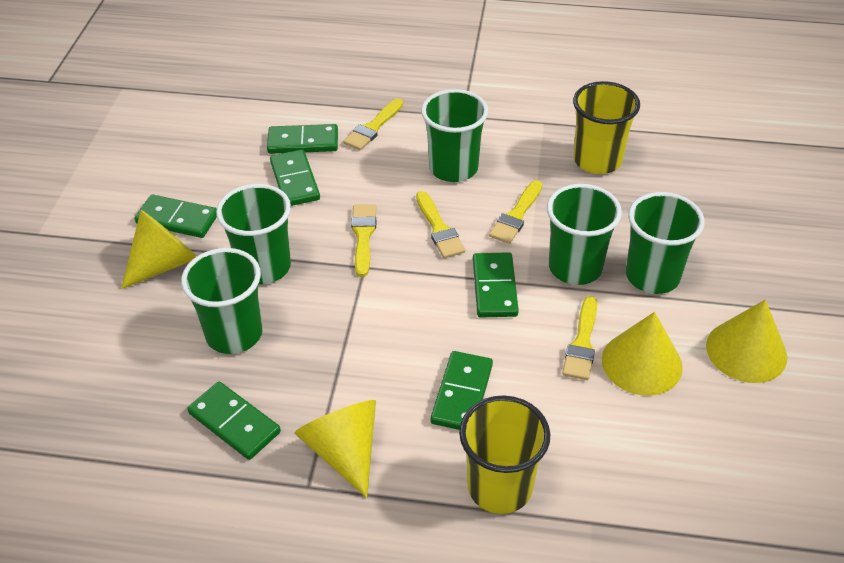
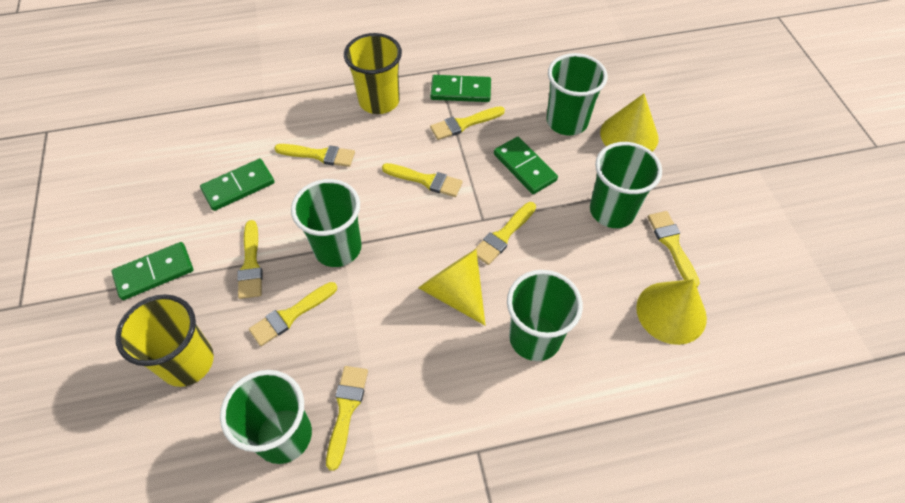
green domino: [135,194,217,238] [187,381,281,460] [267,124,338,154] [270,149,320,206] [431,351,493,430] [473,252,519,318] = 6 -> [111,242,193,300] [200,159,274,211] [430,75,491,102] [494,137,558,194] = 4
yellow brush: [343,98,403,150] [351,204,376,277] [416,191,465,258] [489,180,542,244] [562,296,597,380] = 5 -> [237,220,263,299] [249,282,337,346] [274,144,355,167] [326,366,368,471] [382,163,463,197] [430,106,505,140] [474,202,536,265] [648,211,700,287] = 8
yellow cone: [121,210,197,289] [294,400,376,498] [602,312,683,396] [706,300,787,383] = 4 -> [419,249,485,325] [600,94,659,152] [636,279,707,345] = 3

